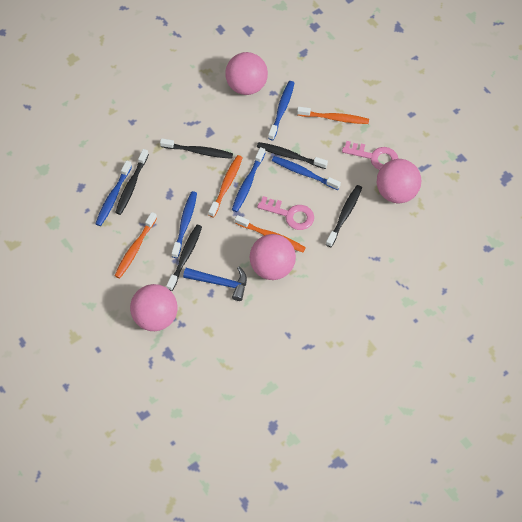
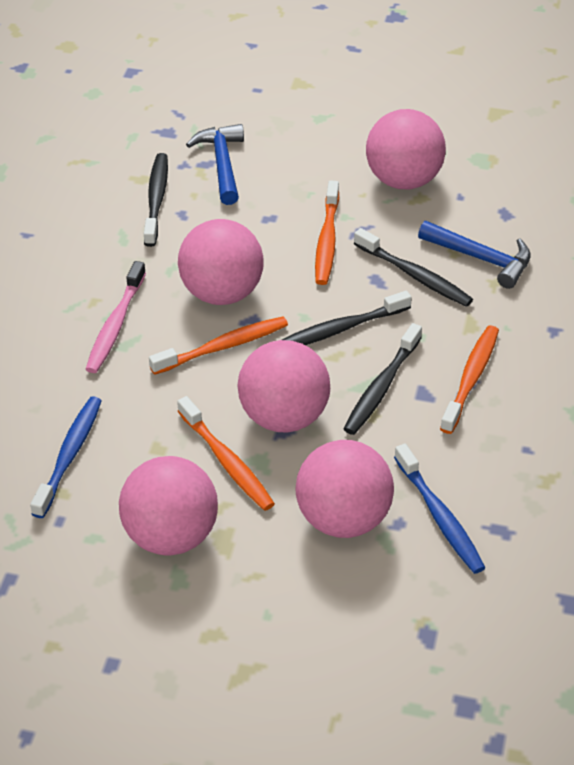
black toothbrush: [115,149,149,215] [160,138,233,159] [166,225,202,291] [257,142,328,169] [326,185,362,247] = 5 -> [144,153,168,247] [282,290,412,345] [344,323,422,435] [354,228,473,307] = 4
blue hammer: [183,267,247,301] = 1 -> [186,124,244,205] [418,221,531,289] = 2
blue toothbrush: [95,160,132,226] [172,191,197,258] [232,147,265,212] [268,81,294,140] [272,156,341,190] = 5 -> [30,396,102,518] [394,444,485,574] = 2
pink ball: [130,284,178,331] [225,52,268,95] [250,234,296,280] [377,159,421,203] = 4 -> [119,456,218,556] [178,219,264,305] [238,340,330,433] [296,440,394,538] [366,109,446,189] = 5
pink key: [257,196,314,230] [342,141,398,170] = 2 -> none = 0
pink toothbrush: none = 0 -> [86,261,146,373] = 1

